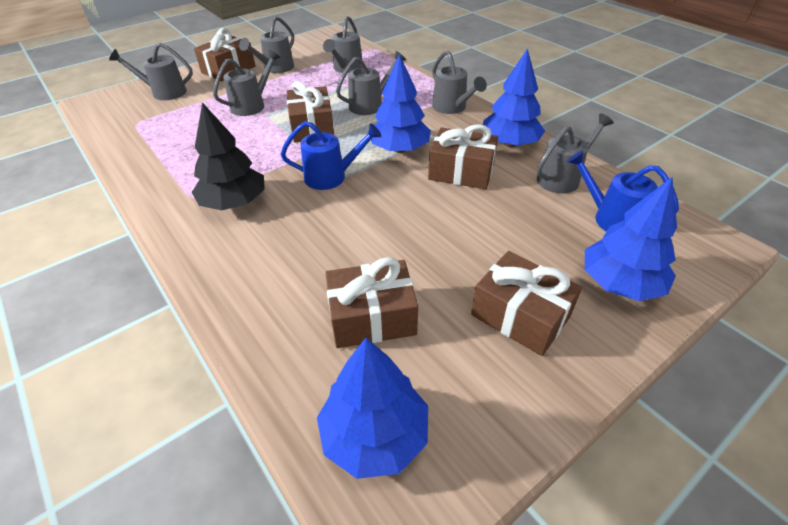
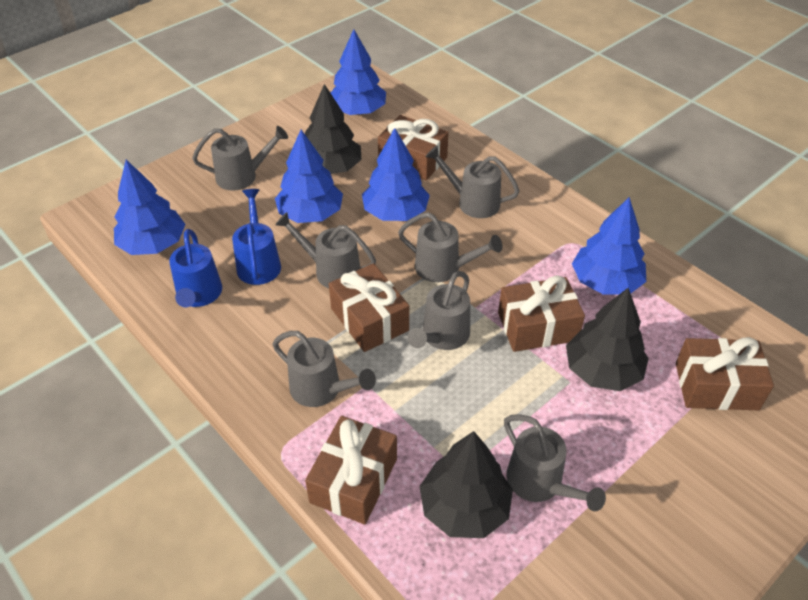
black tree: [191,102,265,210] = 1 -> [305,84,361,174] [419,431,513,538] [566,288,649,391] = 3
blue tree: [317,338,428,479] [371,54,431,153] [482,48,545,147] [585,177,677,301] = 4 -> [114,160,186,255] [275,130,343,223] [331,29,386,115] [362,128,430,221] [572,197,646,295] = 5

